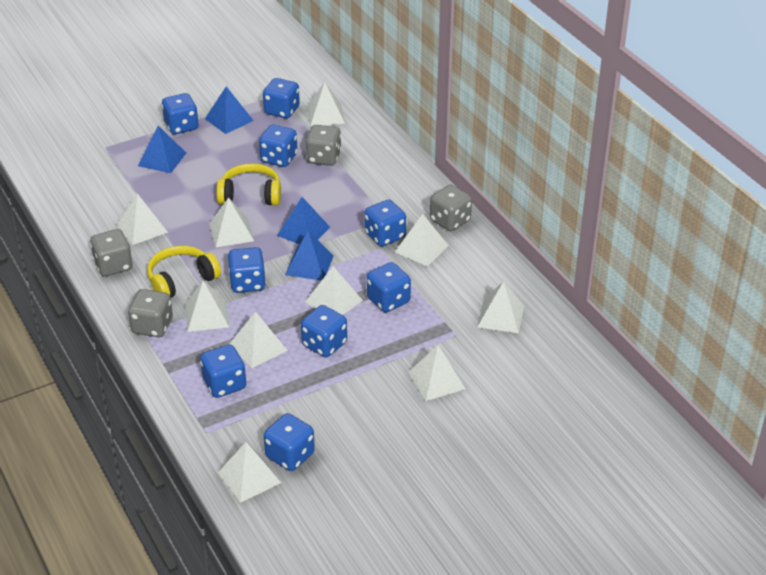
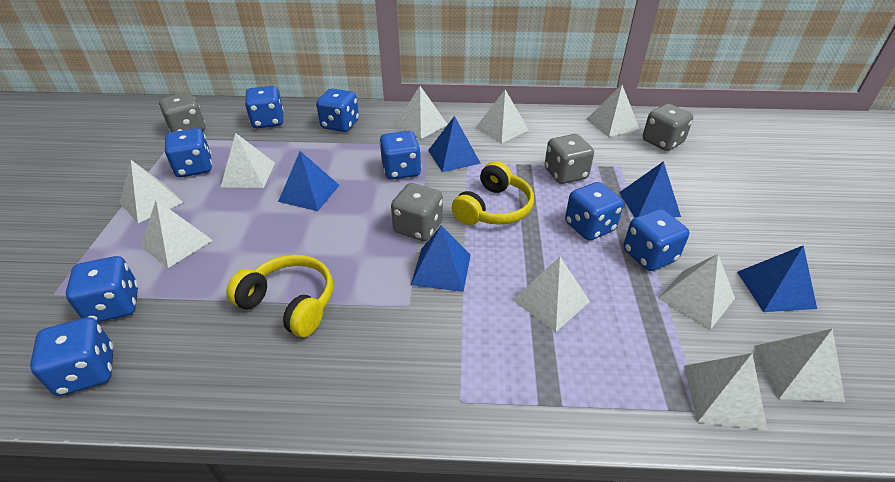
blue dice: [162,93,199,134] [200,344,246,398] [228,247,266,293] [259,125,297,167] [263,78,300,118] [264,413,315,471] [301,305,347,358] [364,200,406,247] [367,262,411,312] = 9 -> [30,317,114,396] [66,256,138,322] [165,128,212,177] [245,86,284,128] [316,88,359,132] [379,131,421,180] [565,182,624,241] [623,209,689,271] = 8
blue pyramid: [138,126,186,173] [205,86,254,134] [277,197,330,244] [285,231,334,281] = 4 -> [278,151,340,211] [411,225,471,292] [428,116,481,172] [619,161,681,218] [737,245,817,312] = 5

